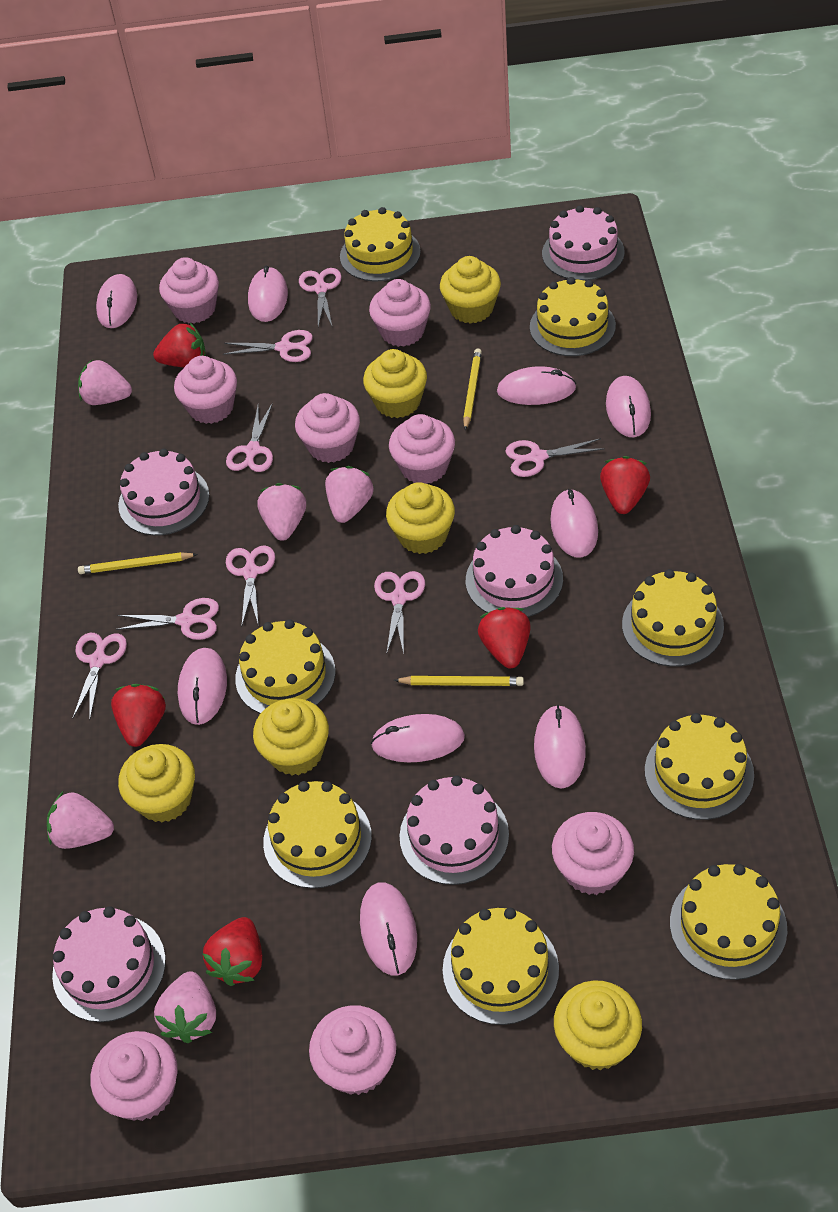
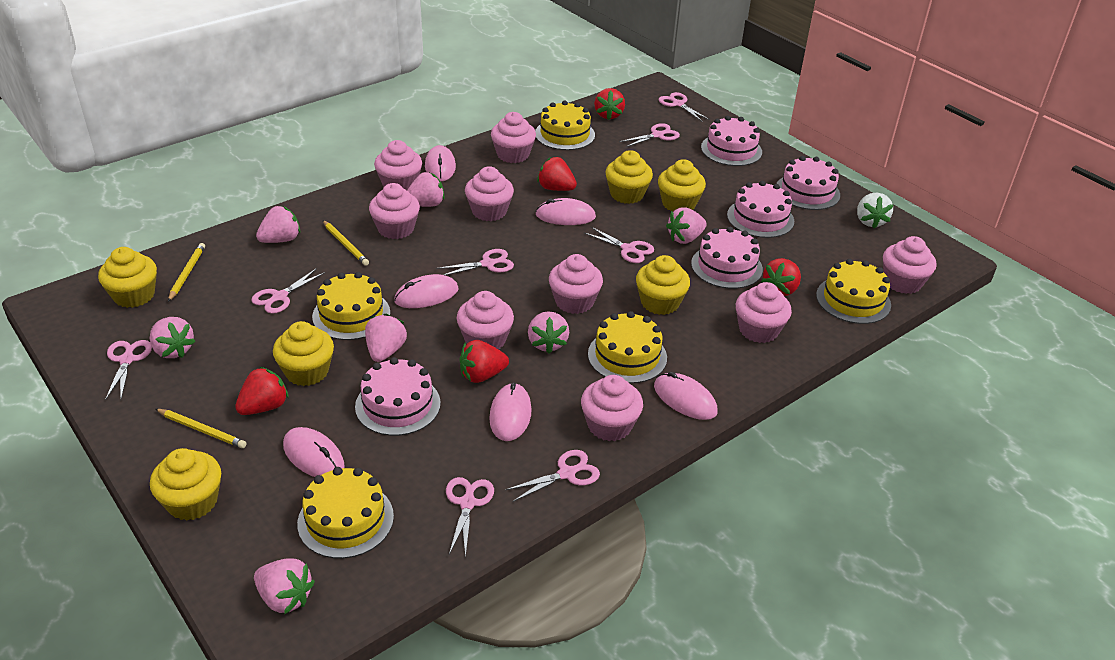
pink cupcake: [91,1031,178,1121] [159,257,219,323] [174,356,237,424] [295,393,360,463] [309,1005,396,1095] [369,279,431,347] [389,414,455,484] [552,812,634,895] = 8 -> [369,183,420,239] [374,140,422,190] [457,291,514,349] [465,166,514,221] [491,112,536,163] [549,254,603,314] [581,375,643,441] [736,282,792,343] [883,236,936,294] = 9
pink mouse: [96,274,137,328] [178,648,227,725] [248,266,288,322] [360,882,417,975] [371,714,465,763] [497,366,576,405] [534,704,586,789] [550,489,598,558] [606,376,651,437] = 9 -> [283,427,345,477] [394,274,459,308] [425,145,456,181] [489,382,532,441] [535,198,596,225] [654,372,718,420] = 6
pink strawberry: [47,792,114,849] [78,360,132,405] [154,971,216,1043] [258,483,306,541] [325,466,373,523] = 5 -> [150,317,196,358] [254,559,315,614] [256,206,300,243] [365,314,407,362] [407,172,445,207] [528,311,569,354] [666,207,707,244] = 7
white strawberry: none = 0 -> [857,193,893,228] = 1
yellow cake: [235,619,336,714] [263,781,372,889] [340,207,421,281] [443,908,559,1025] [530,277,616,356] [622,569,724,667] [645,713,754,820] [670,864,787,980] = 8 -> [297,467,394,559] [312,272,390,340] [535,101,595,150] [588,311,667,383] [816,259,891,324] = 5

